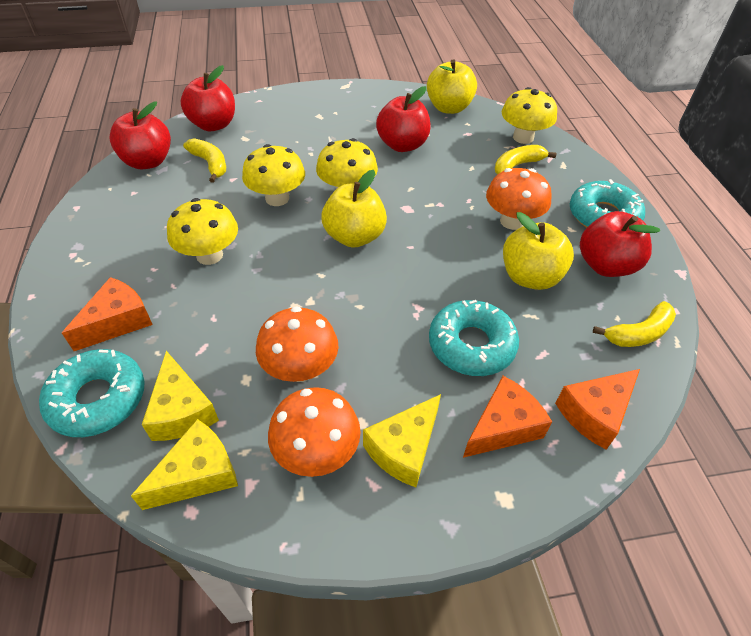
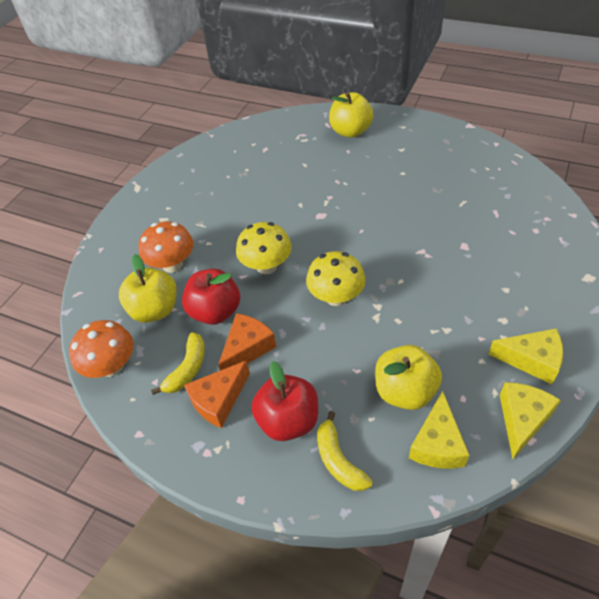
orange cheese: [62,277,153,351] [463,376,552,458] [555,369,640,450] = 3 -> [184,360,250,428] [218,313,276,371] = 2
orange mushroom: [256,306,339,382] [268,387,361,477] [486,168,552,230] = 3 -> [69,320,134,378] [138,221,194,273] = 2
red apple: [109,101,171,169] [181,65,235,131] [376,86,431,152] [580,211,660,277] = 4 -> [182,269,240,325] [251,361,318,441] = 2
turquoise donut: [39,349,145,437] [429,300,519,376] [570,179,645,228] = 3 -> none = 0
yellow banana: [183,138,226,183] [495,145,557,174] [593,301,676,347] = 3 -> [151,332,205,395] [317,411,373,491] = 2
yellow mushroom: [167,198,238,265] [242,144,305,206] [316,138,378,189] [502,87,557,144] = 4 -> [236,222,292,274] [306,251,366,306] = 2

